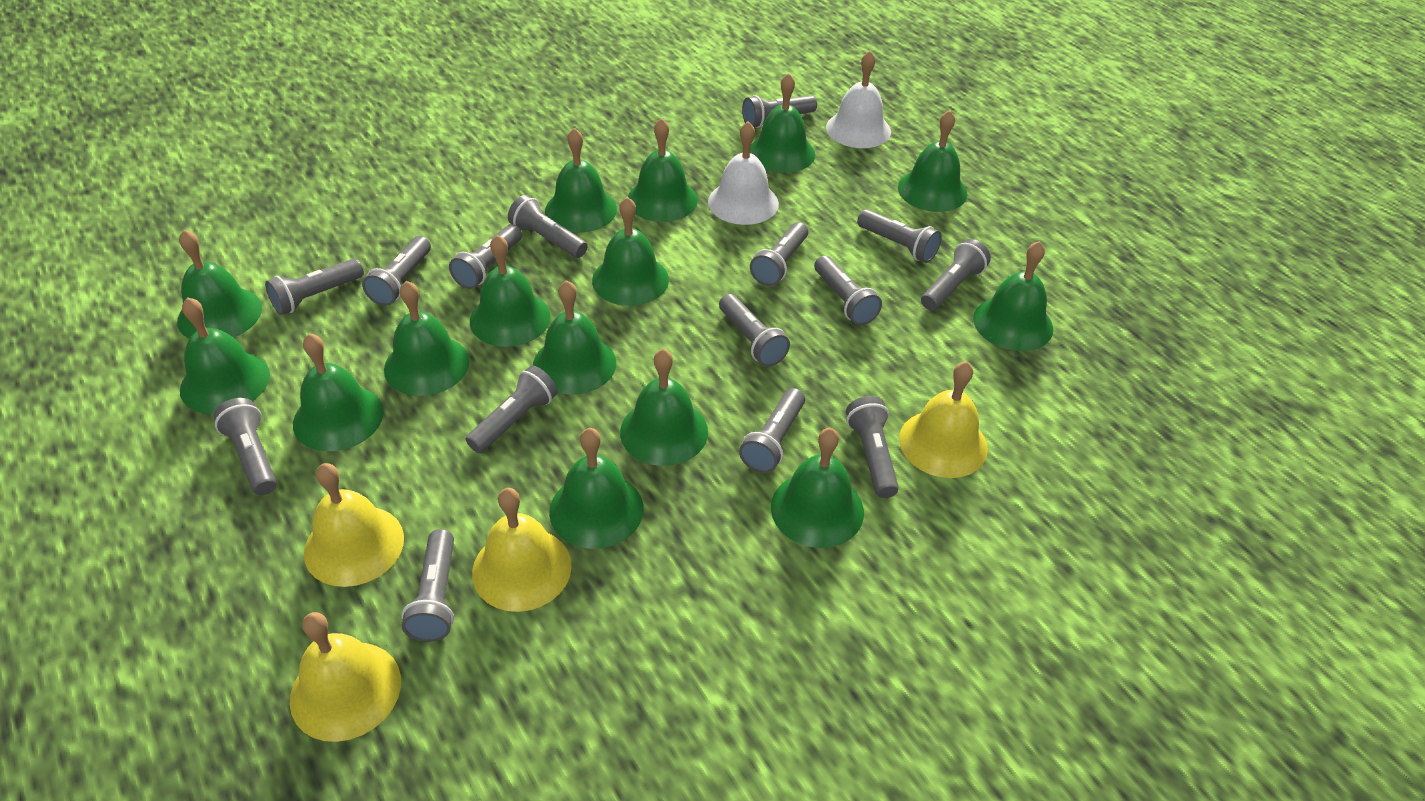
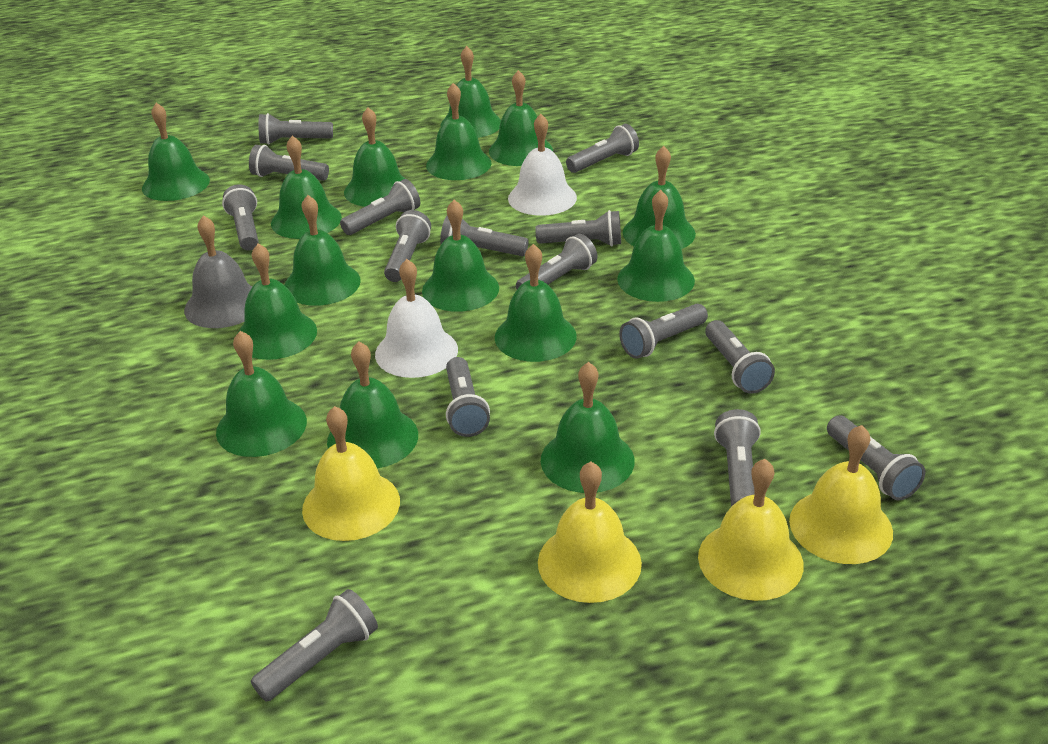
grey bell: none = 0 -> [184,215,252,328] = 1

